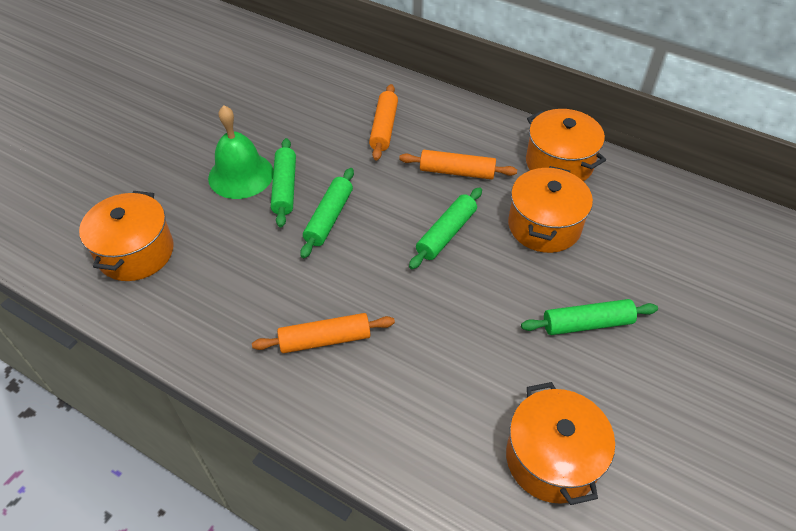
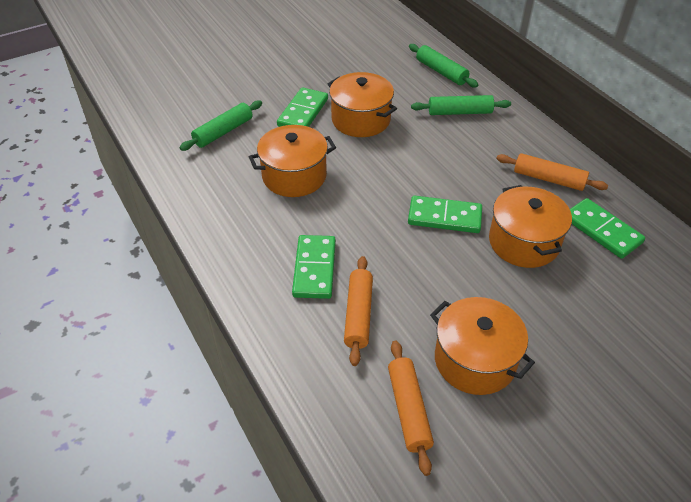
green bell: [208,105,273,199] = 1 -> none = 0
green domino: none = 0 -> [277,87,328,127] [292,235,336,299] [408,196,482,233] [570,198,645,259] = 4
green rolling pin: [271,138,296,227] [300,168,354,258] [409,187,482,269] [521,299,658,335] = 4 -> [179,100,262,151] [409,44,478,87] [411,95,511,115] = 3

